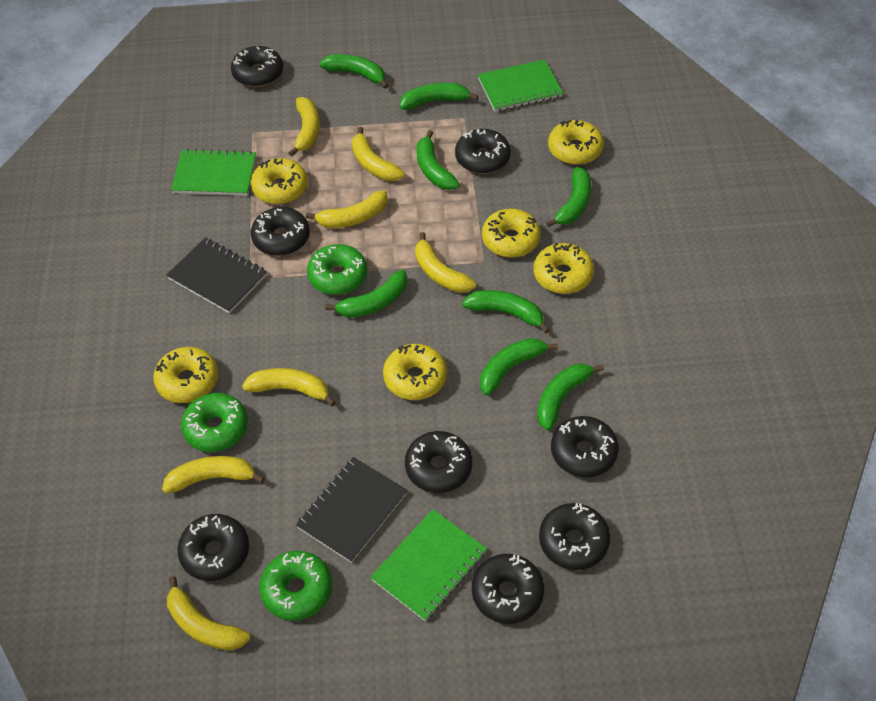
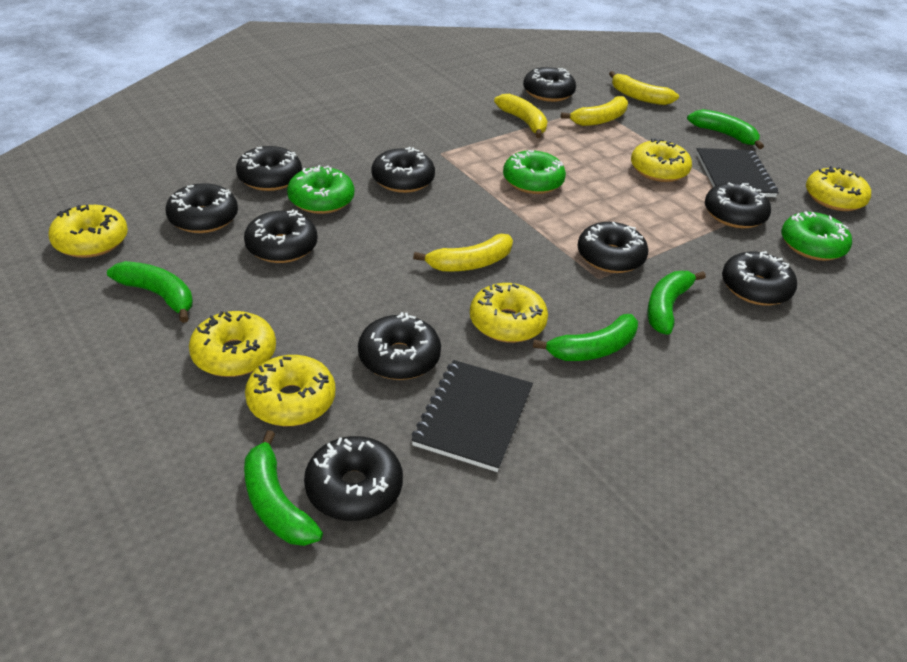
black donut: [177,514,249,581] [231,46,283,87] [251,207,310,256] [405,431,472,493] [455,129,511,174] [472,554,544,624] [539,503,610,570] [551,416,619,477] = 8 -> [165,183,238,233] [236,146,302,191] [244,209,317,263] [304,436,403,521] [358,312,441,380] [371,147,435,193] [523,67,576,102] [578,222,649,273] [705,183,771,228] [722,251,797,305] = 10
green banana: [319,54,389,89] [325,270,407,318] [399,83,479,110] [417,130,460,190] [462,290,549,334] [480,338,558,395] [537,364,604,431] [546,167,591,227] = 8 -> [107,261,193,323] [244,430,323,546] [533,314,638,361] [647,271,706,335] [687,109,764,149] = 5
green notebook: [171,149,256,196] [370,509,487,621] [478,59,563,112] = 3 -> none = 0
yellow banana: [162,456,265,493] [167,576,250,651] [242,368,336,406] [289,97,320,157] [306,190,388,228] [352,127,405,181] [415,232,476,293] = 7 -> [413,234,513,272] [494,94,548,138] [561,96,628,126] [609,71,679,105] = 4

